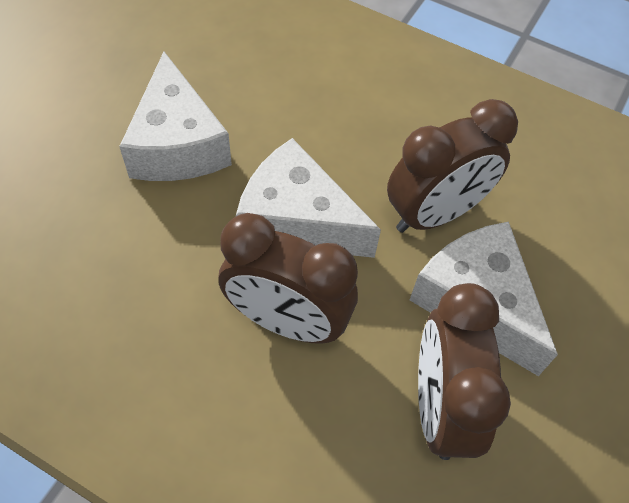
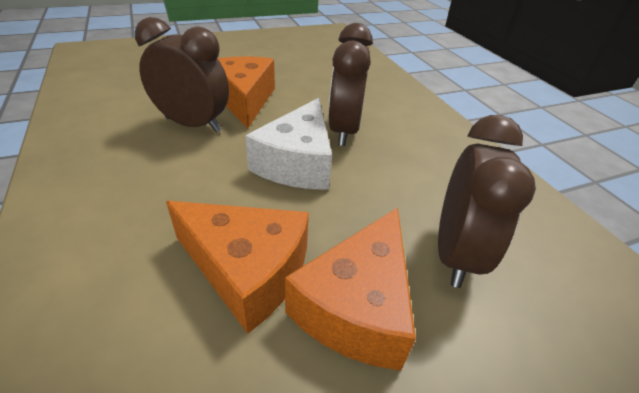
orange cheese: none = 0 -> [166,201,309,334] [217,56,275,128] [285,208,416,371] = 3
white cheese: [119,52,232,181] [236,138,381,258] [410,222,558,376] = 3 -> [245,98,332,190] = 1

